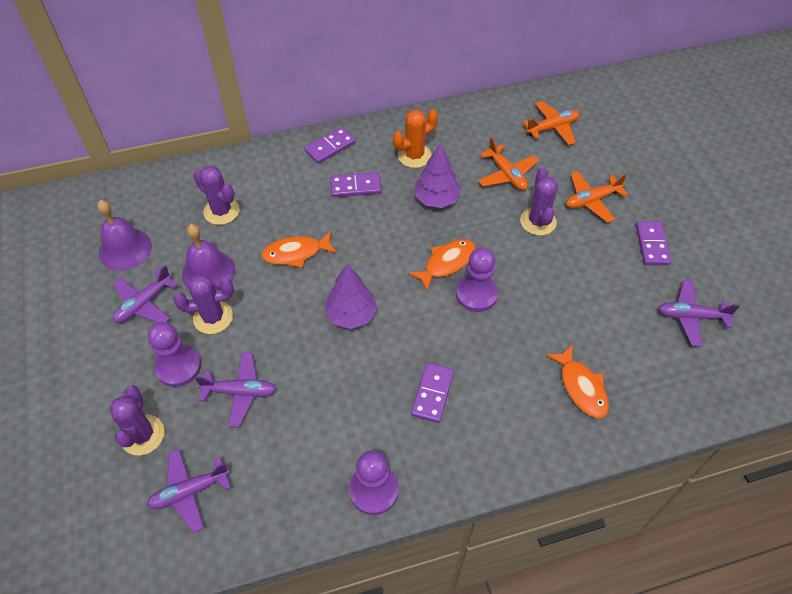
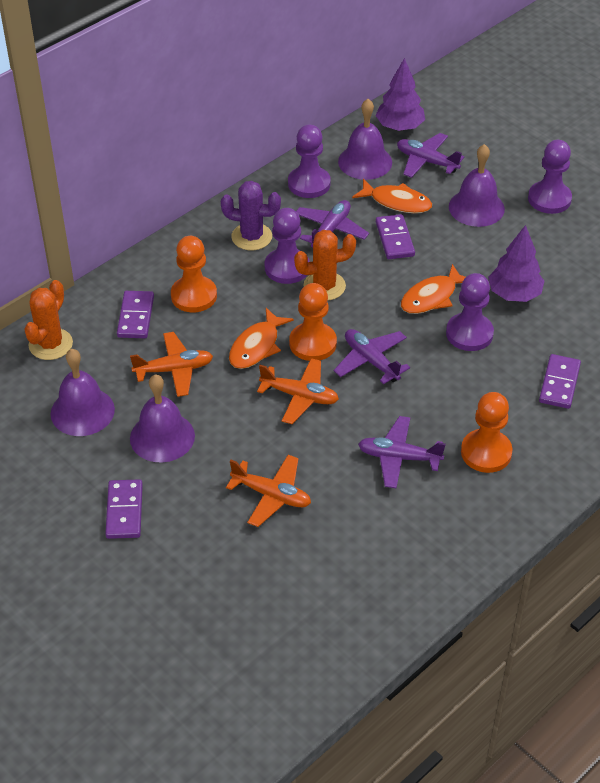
orange cactus: [393,109,438,168] = 1 -> [24,280,73,360] [294,230,356,301] = 2
orange pawn: none = 0 -> [171,236,217,312] [289,283,337,361] [461,392,513,473] = 3
purple bell: [97,200,152,271] [182,224,235,290] = 2 -> [50,349,115,436] [130,374,195,463] [338,99,392,180] [449,144,505,227] = 4
purple cactus: [109,385,165,455] [173,274,234,334] [193,166,240,225] [520,168,558,236] = 4 -> [221,181,281,250] = 1
purple pawn: [148,322,201,387] [349,451,399,515] [456,247,498,312] = 3 -> [264,208,309,284] [288,125,331,198] [446,273,494,351] [528,140,572,214] = 4

